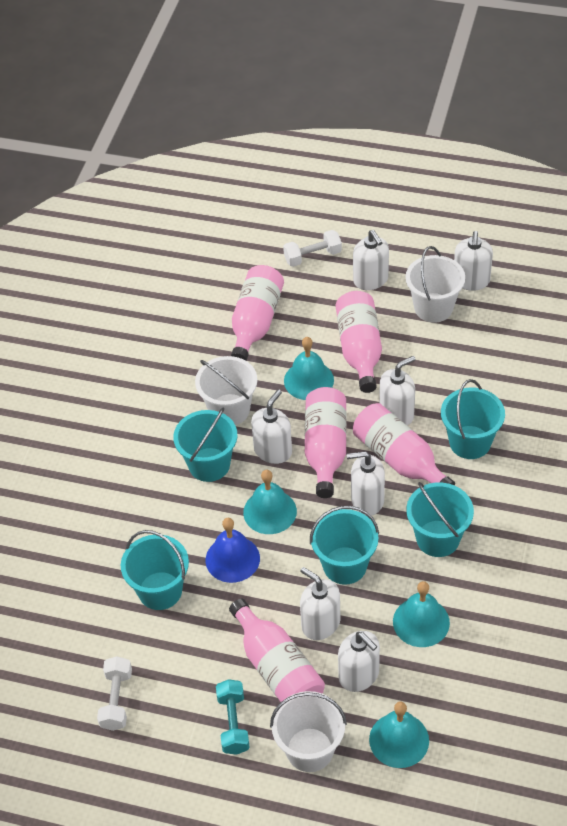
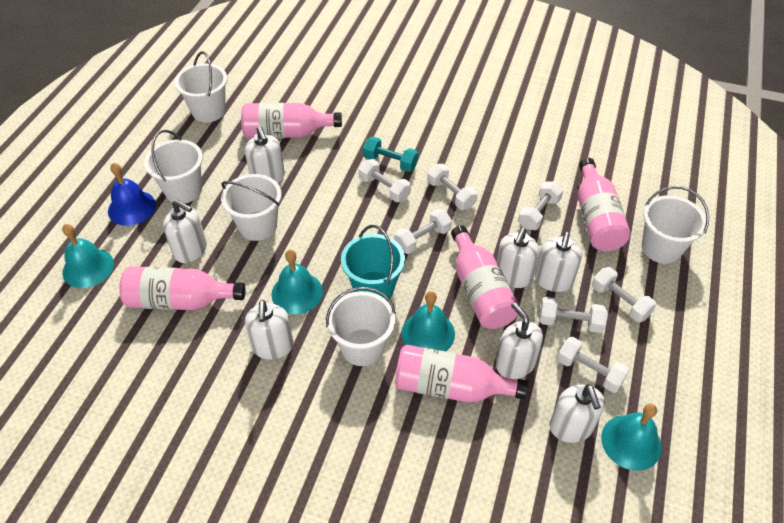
turquoise bucket: [121,530,189,610] [173,408,237,482] [310,506,379,585] [406,482,474,557] [441,379,505,459] = 5 -> [341,225,405,300] = 1
white bucket: [195,356,258,425] [270,691,347,772] [406,246,465,323] = 3 -> [144,130,203,204] [175,51,227,122] [221,174,282,241] [326,286,396,366] [642,186,709,264] = 5
white dumbbell: [97,656,132,731] [283,230,342,267] = 2 -> [359,159,411,202] [394,209,452,254] [427,164,478,210] [518,181,563,230] [539,297,607,333] [557,337,629,393] [592,267,657,322] = 7

